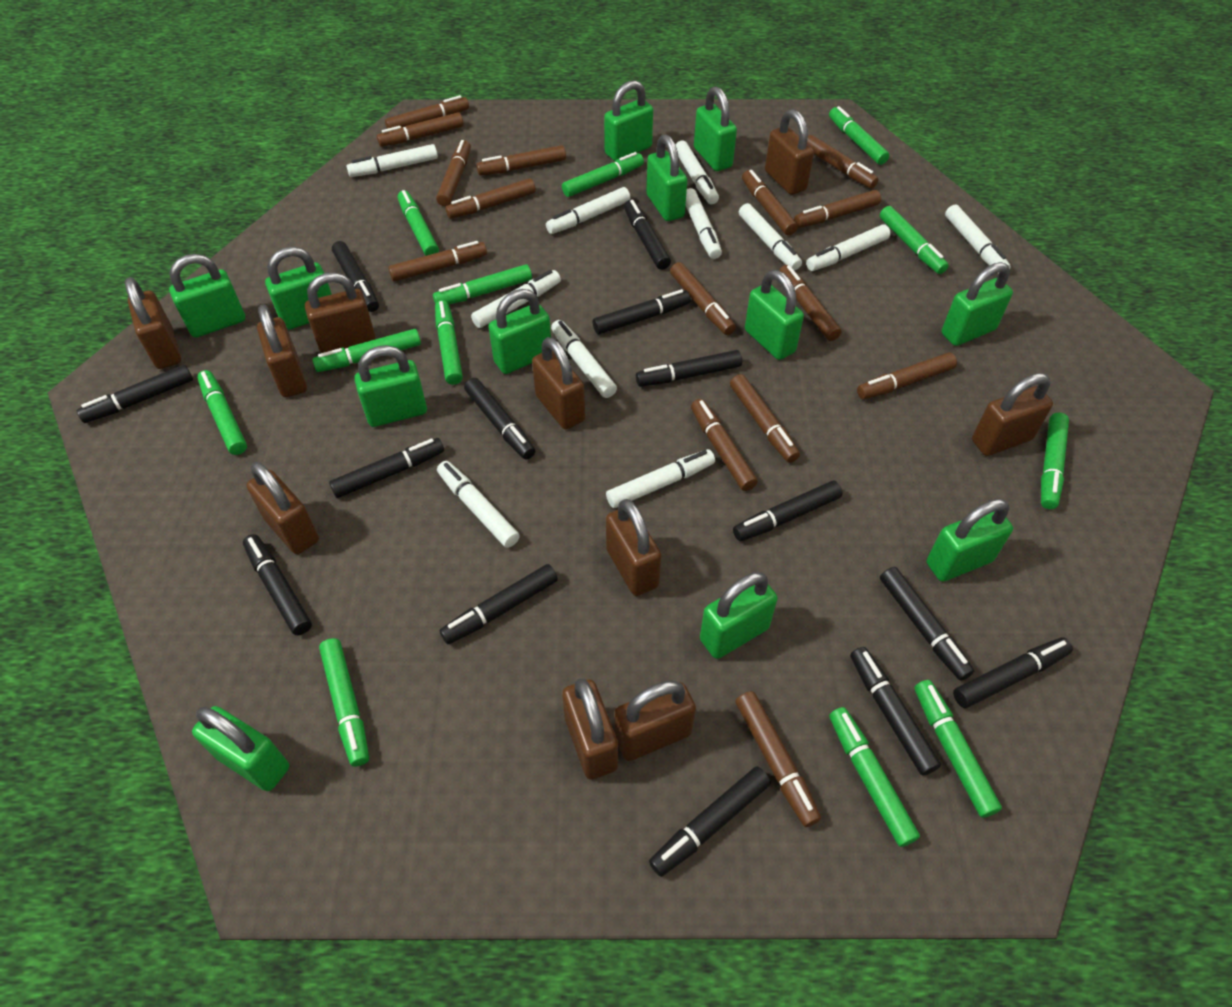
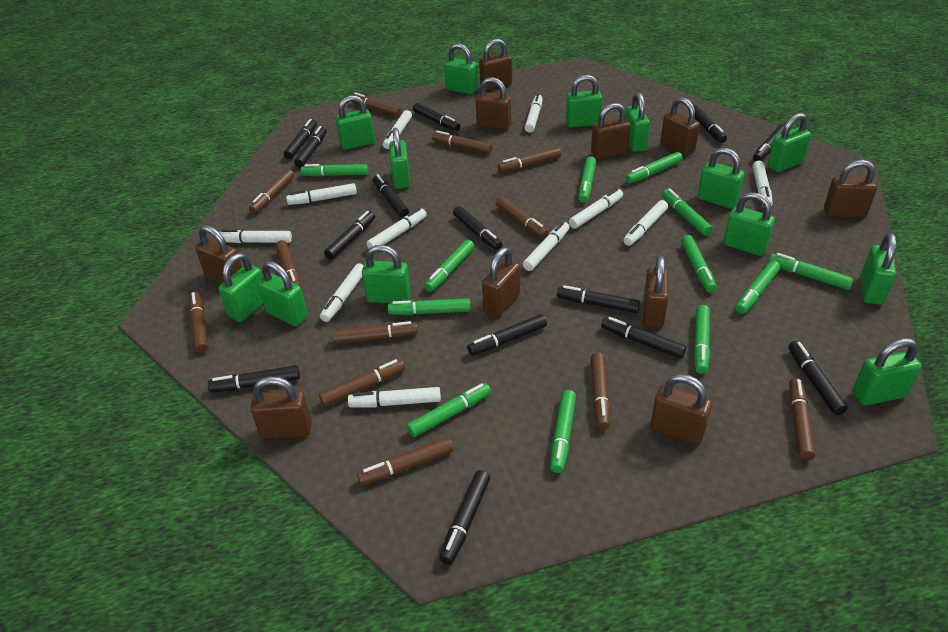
brown marker: [377,112,464,147] [385,95,469,129] [388,241,487,282] [436,140,471,206] [445,178,536,219] [476,145,566,175] [670,262,736,335] [691,399,758,491] [730,374,800,463] [736,691,821,827] [742,170,798,235] [779,265,842,341] [794,190,881,228] [807,135,879,188] [857,352,957,399] = 15 -> [189,292,209,353] [249,169,294,214] [276,240,302,289] [319,359,405,407] [332,321,418,344] [352,92,401,117] [357,437,453,485] [432,131,492,154] [496,196,549,239] [498,147,561,173] [591,352,610,430] [789,378,816,460] = 12
green padlock: [169,254,245,338] [192,706,289,791] [265,247,332,330] [354,345,427,427] [488,289,551,374] [604,80,653,161] [646,134,687,221] [694,86,737,171] [700,572,778,659] [745,270,804,360] [927,499,1013,582] [942,262,1013,346] = 12 -> [218,253,263,322] [258,261,308,326] [336,95,375,150] [362,245,411,303] [389,128,410,189] [444,43,478,95] [566,75,602,128] [626,92,650,152] [698,148,744,209] [723,192,775,256] [768,113,811,172] [853,338,922,405] [861,233,896,305] = 13

